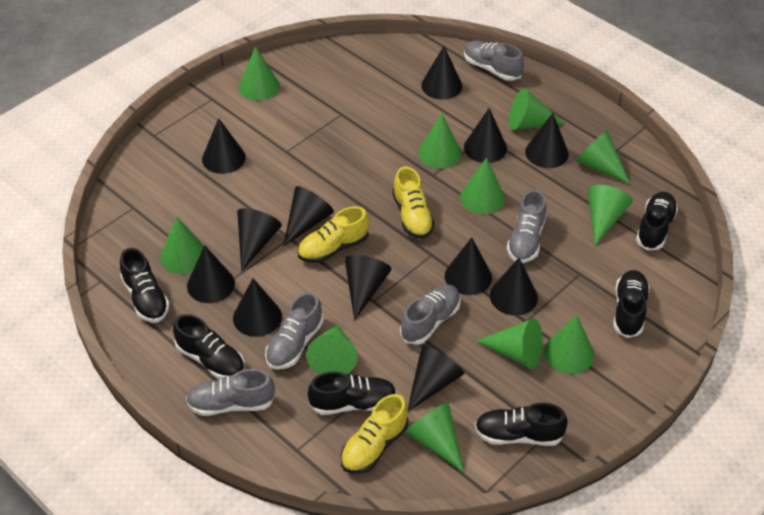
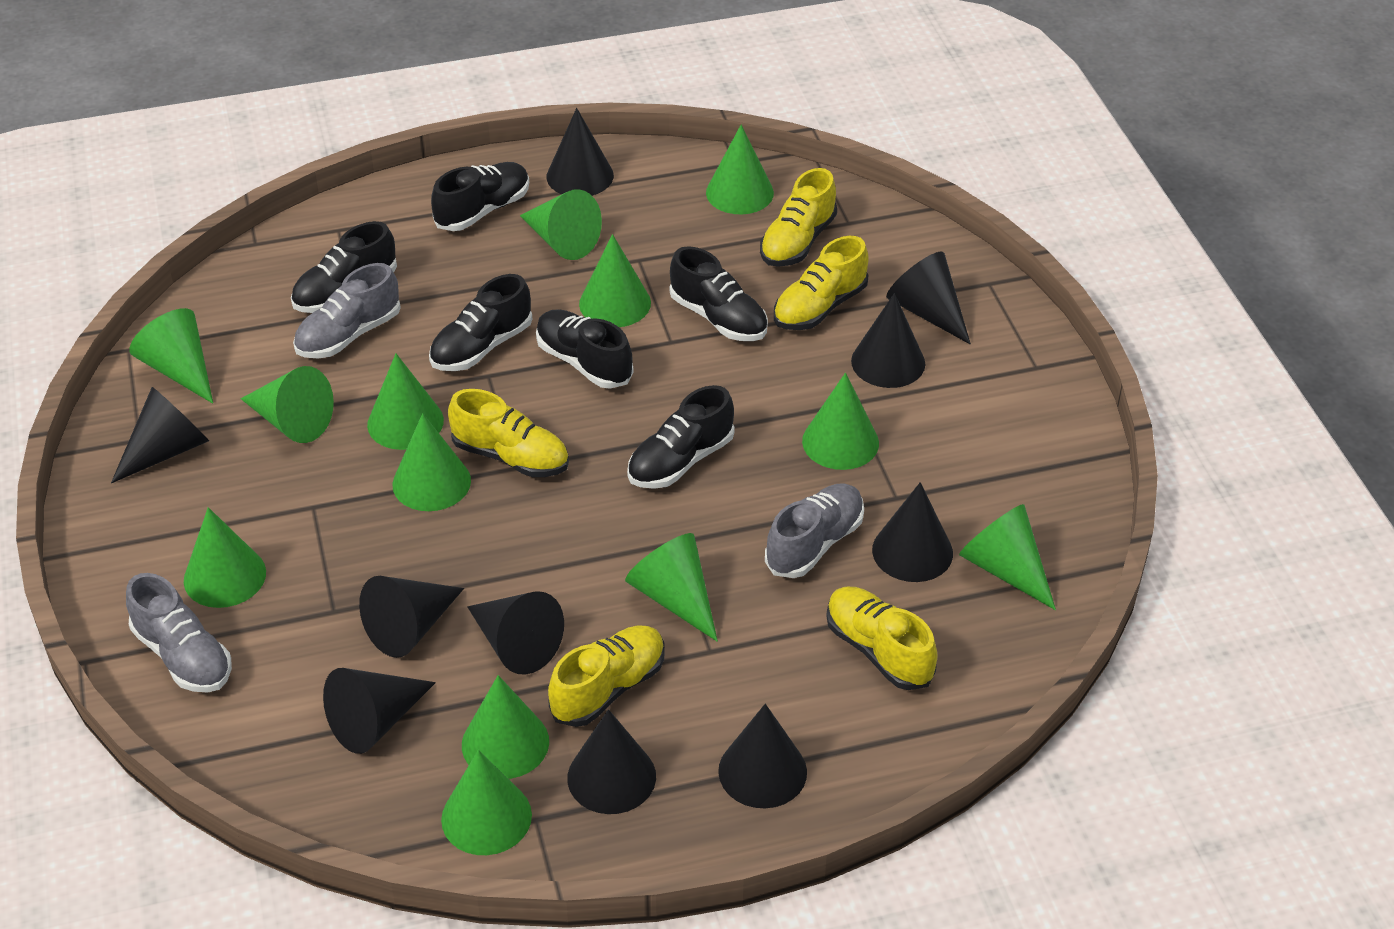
black cone: [187,245,235,303] [202,118,246,174] [233,279,282,337] [237,208,282,271] [283,186,334,246] [345,255,392,320] [408,344,464,411] [421,46,462,100] [445,237,492,295] [464,108,507,163] [490,258,538,316] [525,113,569,168] = 12 -> [111,387,209,483] [323,668,436,754] [359,576,464,658] [467,591,564,675] [547,108,614,196] [567,709,656,814] [718,704,807,808] [851,293,925,388] [872,482,953,582] [886,252,971,344] = 10
green cone: [160,217,204,274] [239,47,280,101] [306,324,358,375] [405,402,464,472] [418,114,461,169] [460,158,505,214] [476,318,543,369] [509,89,565,130] [544,315,594,374] [576,130,630,184] [588,185,633,246] = 11 -> [129,308,213,404] [184,507,266,608] [241,366,334,443] [367,353,444,450] [392,413,471,511] [441,750,532,855] [462,675,549,779] [520,189,602,260] [579,234,651,327] [625,533,718,641] [706,125,774,214] [802,373,879,470] [959,504,1056,610] = 13
grey shoe: [186,369,275,416] [265,292,323,370] [400,285,461,345] [464,41,524,81] [507,190,546,263] = 5 -> [126,573,232,692] [293,263,401,358] [765,483,864,578] = 3
yellow shoe: [298,206,369,263] [341,394,408,473] [392,167,435,239] = 3 -> [448,389,569,477] [548,625,665,727] [760,168,837,267] [774,236,869,330] [826,587,938,690] = 5

